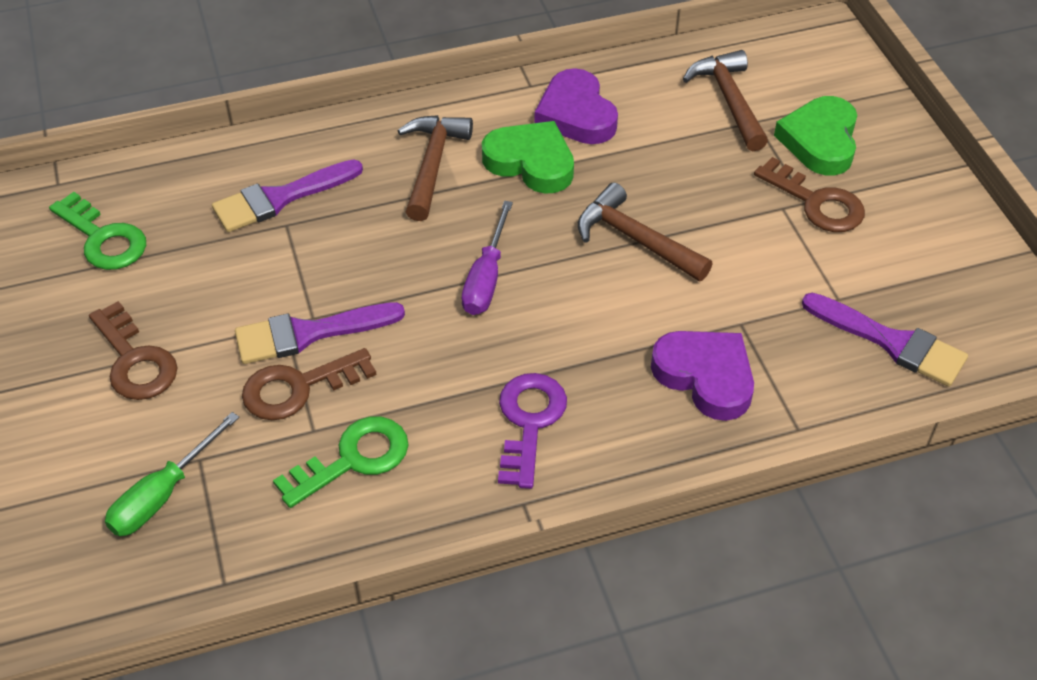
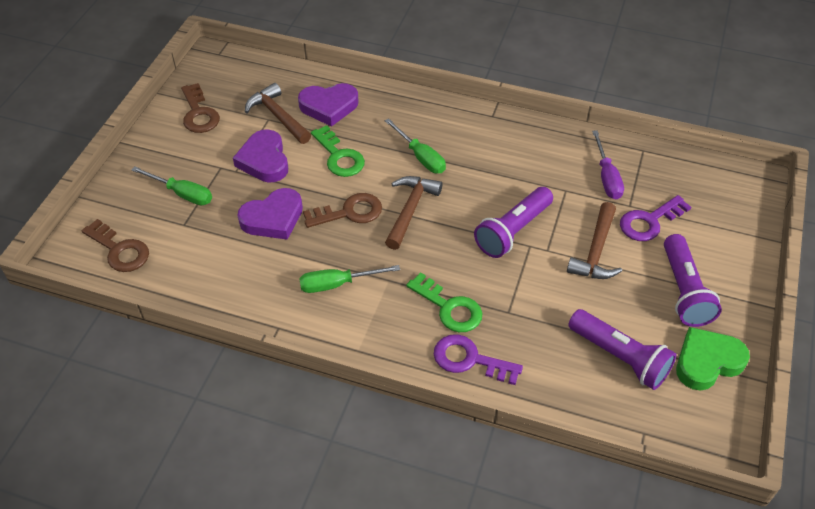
green heart: [482,121,574,194] [774,96,857,175] = 2 -> [676,327,750,390] = 1
green screwdriver: [105,412,239,536] = 1 -> [132,167,212,205] [299,265,400,293] [385,118,446,173] = 3
purple brush: [212,159,363,232] [235,302,405,364] [802,293,968,387] = 3 -> none = 0
purple flashlight: none = 0 -> [474,187,553,258] [568,309,676,390] [664,234,722,327] = 3
purple heart: [535,68,618,144] [651,331,754,421] = 2 -> [233,129,288,182] [237,188,303,240] [298,83,359,127] = 3
purple key: [498,373,567,489] = 1 -> [434,334,523,385] [620,195,691,241] = 2

